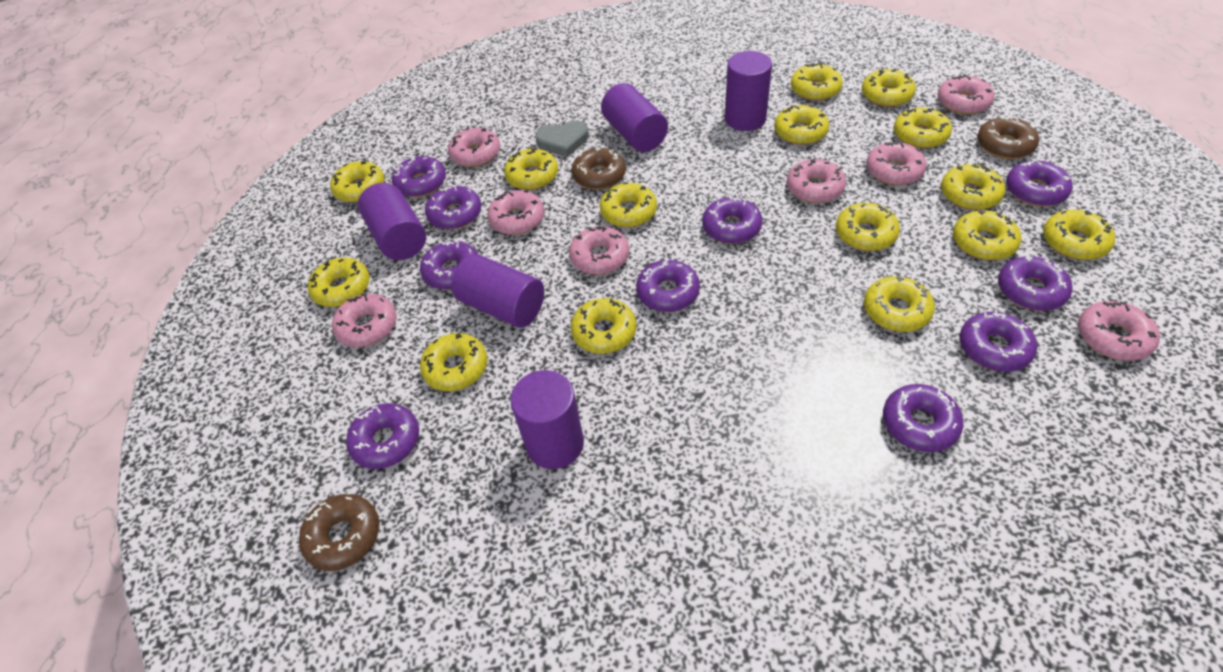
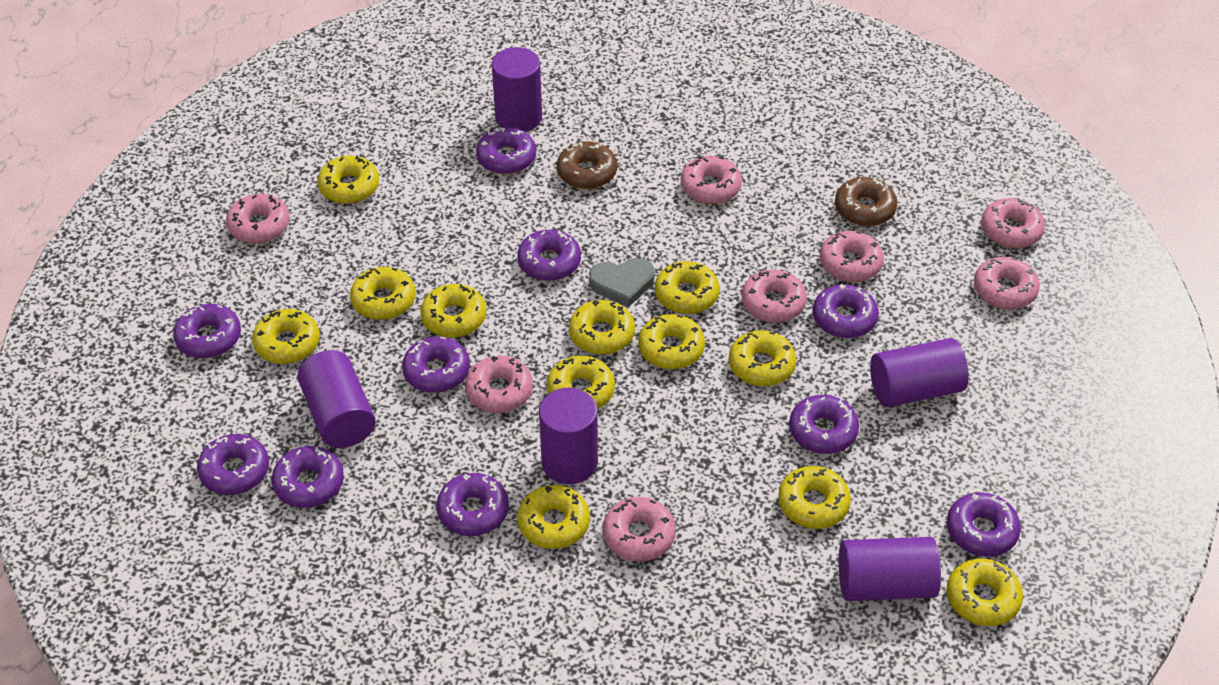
brown donut: [299,494,379,571] [571,147,626,190] [977,116,1039,159] = 3 -> [557,142,617,189] [835,177,897,226] = 2
yellow donut: [308,258,370,307] [330,160,385,202] [420,333,487,391] [504,148,558,190] [571,298,637,354] [600,182,657,228] [774,105,829,145] [791,63,843,101] [836,203,900,251] [862,69,916,107] [864,276,935,332] [894,107,952,148] [941,163,1005,210] [953,210,1021,260] [1043,210,1115,260] = 15 -> [252,309,320,364] [318,156,379,204] [350,267,416,320] [420,284,486,338] [517,485,590,549] [547,356,615,409] [569,300,635,355] [638,314,705,370] [655,261,720,314] [729,330,796,387] [778,466,851,529] [947,558,1023,626] = 12

